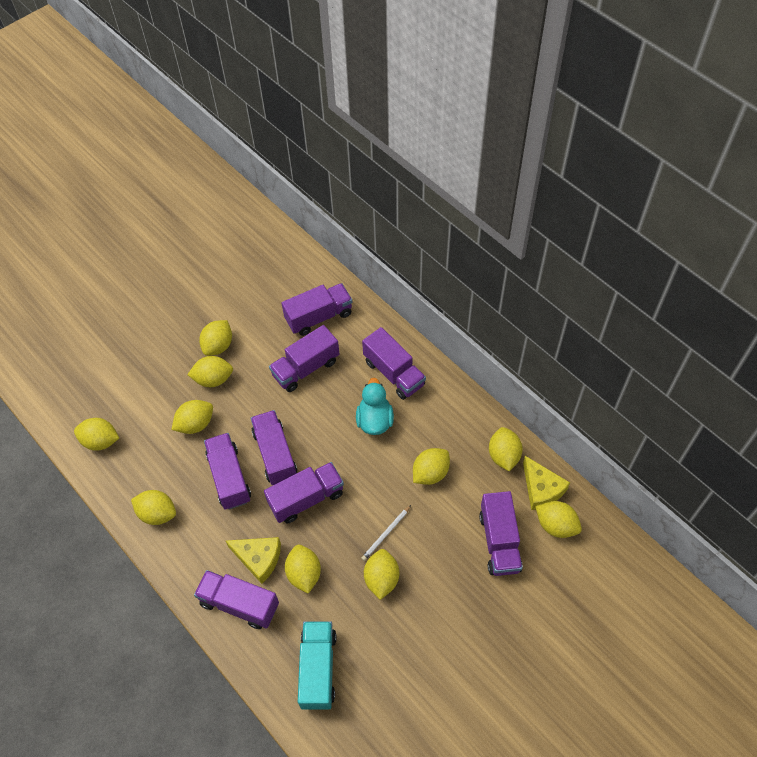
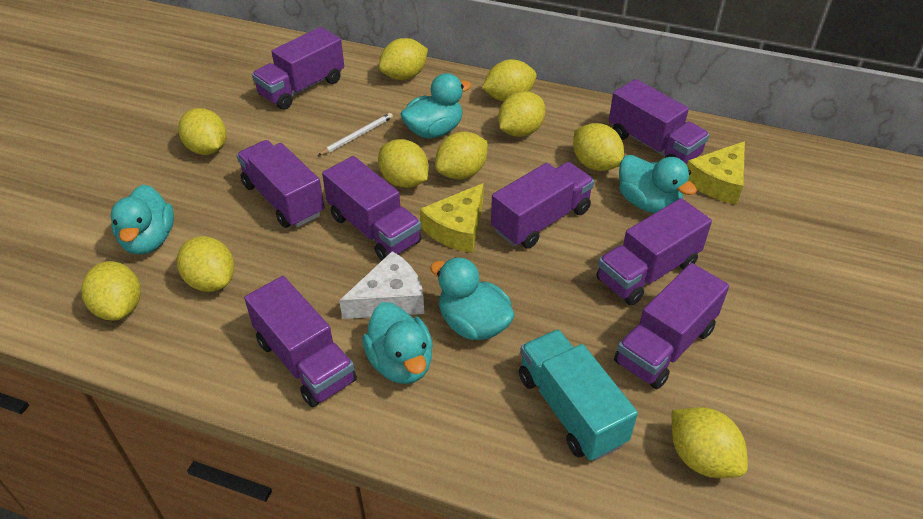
turquoise duck: [356,378,394,435] = 1 -> [111,184,174,254] [362,302,433,384] [400,73,471,138] [430,257,515,340] [619,155,697,213] = 5
white cheese: none = 0 -> [339,251,424,319] = 1

